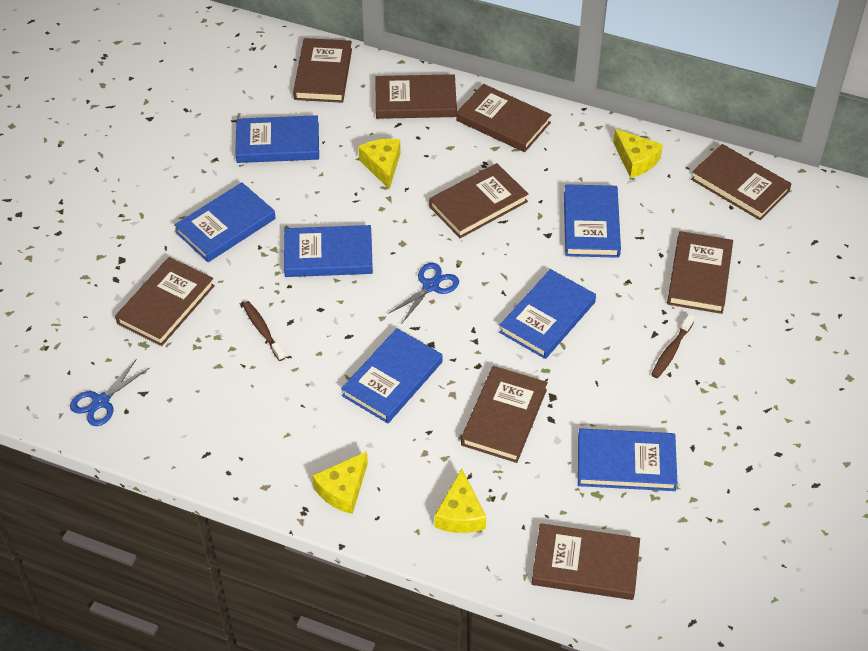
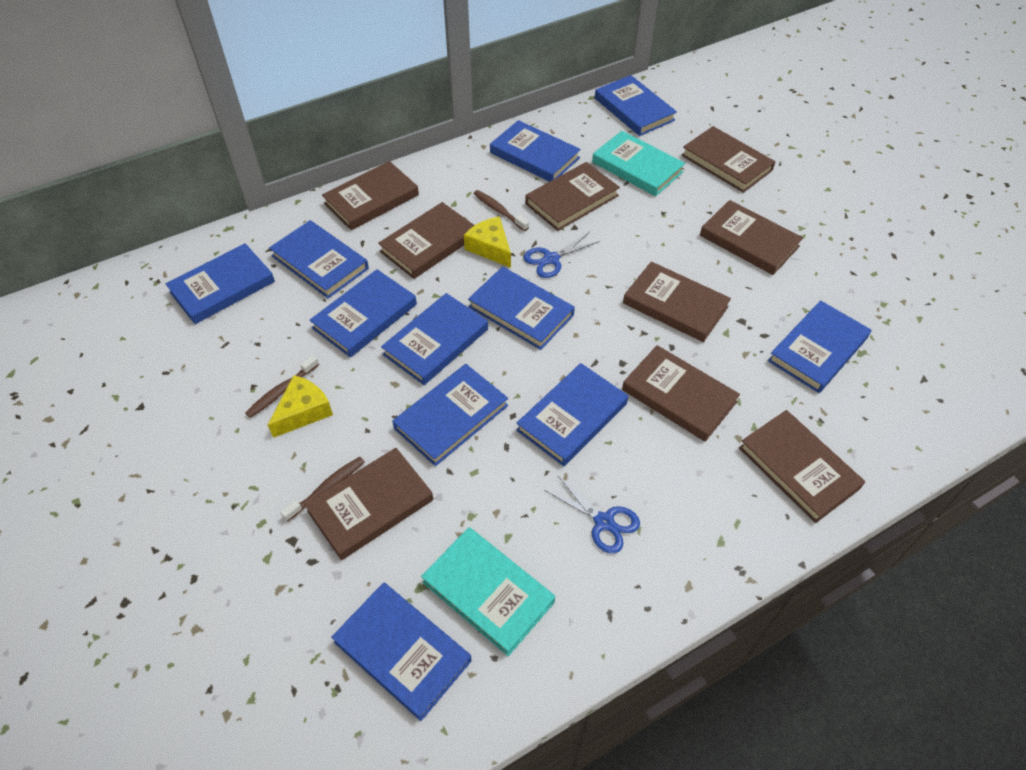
blue book: [174,182,276,262] [235,115,319,163] [284,225,373,277] [341,328,442,423] [499,269,596,359] [564,184,621,258] [578,429,677,491] = 7 -> [166,243,275,324] [269,220,369,298] [310,269,417,357] [331,582,472,721] [381,293,488,385] [392,364,508,466] [468,267,575,350] [490,120,581,182] [516,363,628,466] [595,75,677,136] [768,300,871,393] = 11
brown toothbrush: [243,301,286,361] [651,314,695,378] = 2 -> [245,355,319,418] [280,457,365,522] [474,190,529,231] = 3
turquoise book: none = 0 -> [421,527,555,656] [592,131,685,196] = 2
yellow cheese: [312,451,368,514] [358,139,401,189] [435,469,486,533] [613,129,663,178] = 4 -> [268,375,333,438] [464,216,511,268] = 2

